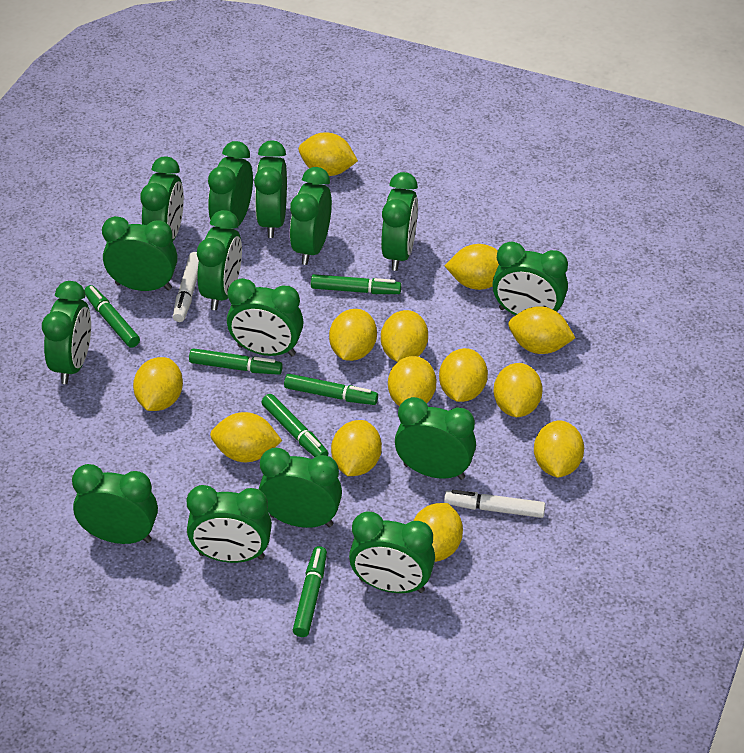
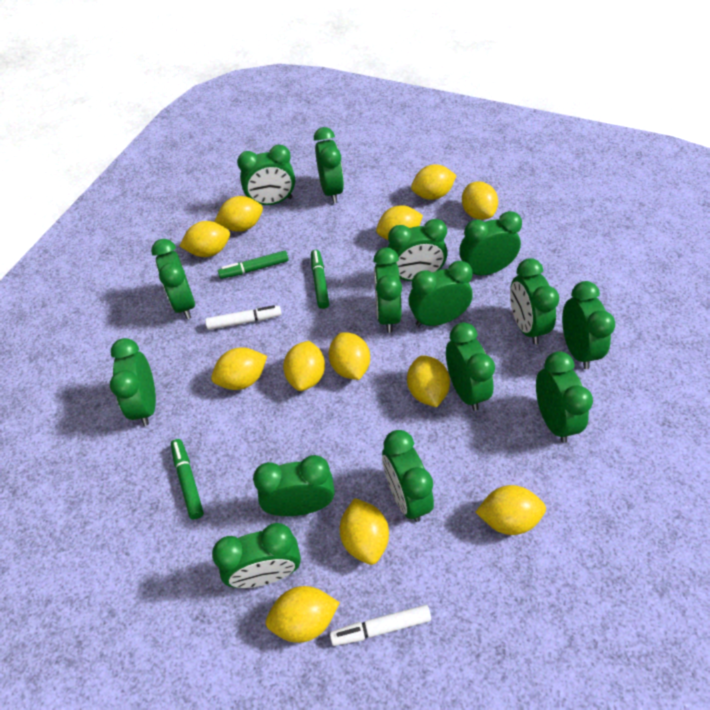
green marker: [84,285,140,348] [189,348,283,375] [261,394,328,457] [284,374,378,405] [293,546,327,637] [311,274,401,294] = 6 -> [171,439,204,520] [218,250,289,279] [311,250,329,309] = 3
yellow lemon: [133,357,183,411] [210,412,282,462] [299,132,358,176] [329,309,377,361] [331,420,382,476] [381,310,428,362] [388,356,436,406] [413,503,463,562] [439,348,488,402] [445,244,499,290] [494,363,543,417] [508,306,575,354] [534,420,584,478] = 13 -> [180,221,230,257] [211,347,267,390] [214,196,263,232] [265,586,340,643] [283,341,325,391] [329,332,370,380] [340,498,389,565] [376,205,423,240] [407,355,450,407] [411,164,457,200] [462,181,498,220] [476,485,546,535] = 12

